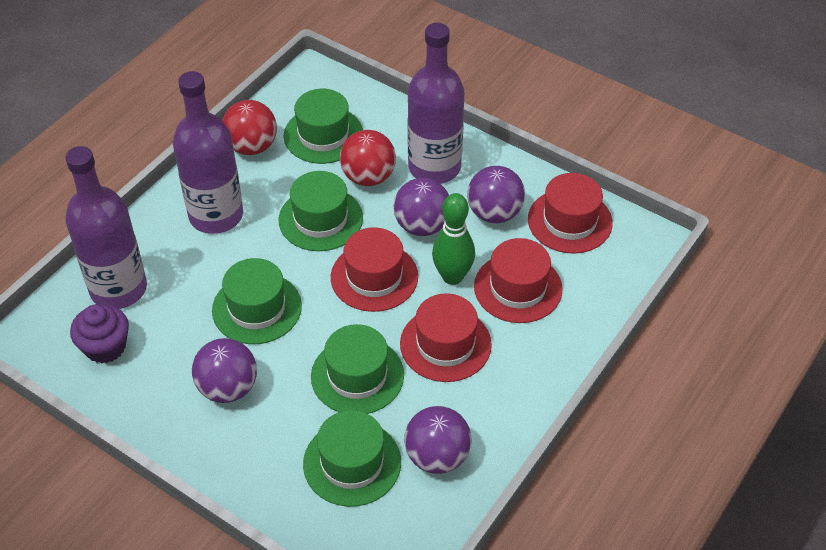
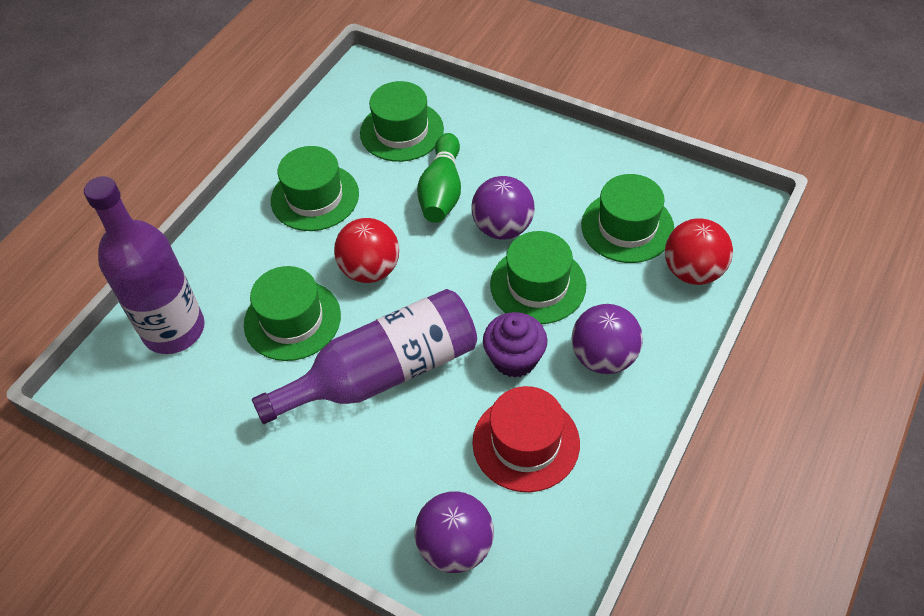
purple ball: [192,338,257,403] [393,178,449,236] [404,406,471,474] [467,166,525,223] = 4 -> [414,491,494,573] [471,176,535,240] [572,304,643,374] = 3
purple bottle: [65,146,147,309] [173,71,243,234] [408,23,464,184] = 3 -> [84,176,205,354] [252,289,477,424] = 2
red hat: [331,227,418,312] [400,293,492,382] [474,238,563,323] [528,173,613,254] = 4 -> [472,386,580,492] = 1

